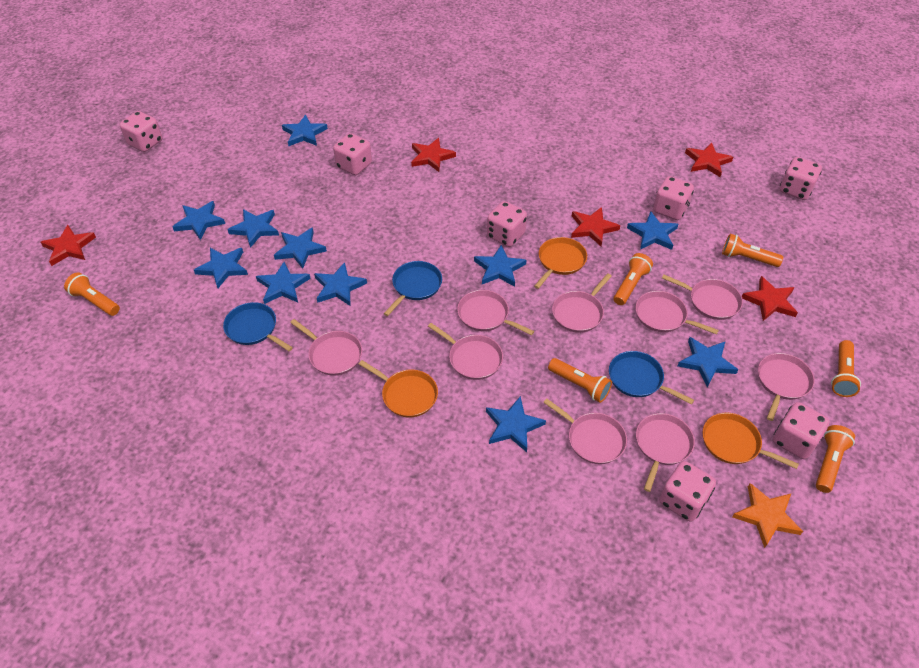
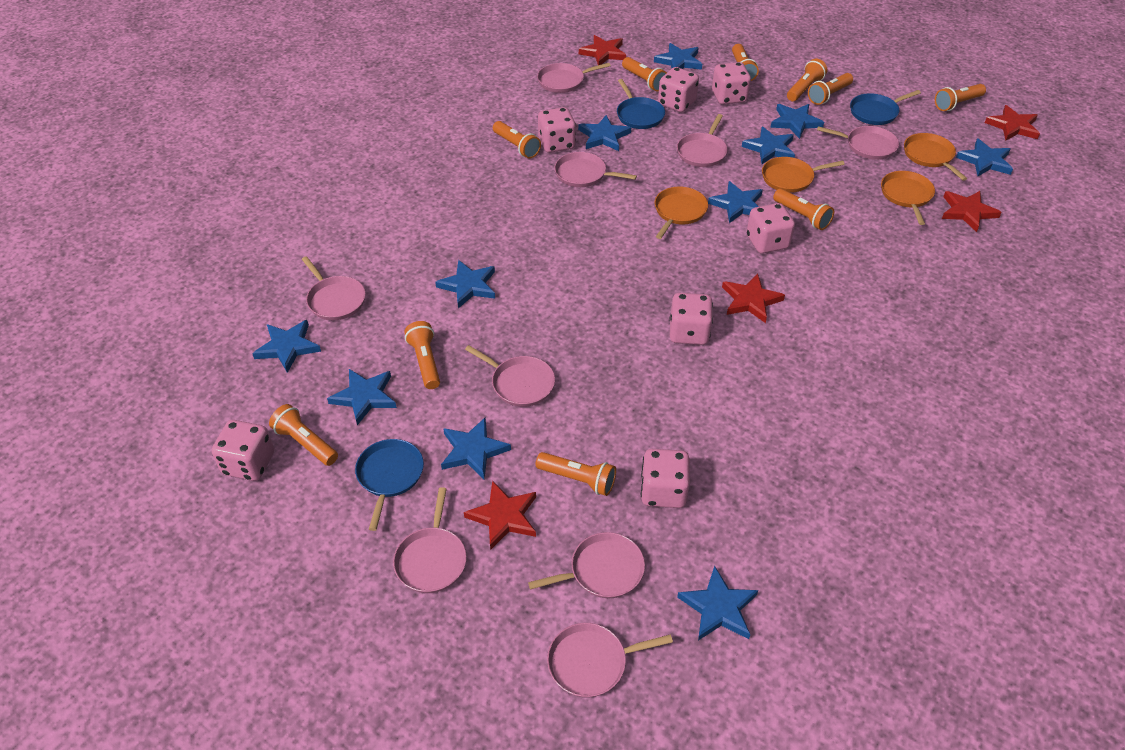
orange flashlight: [64,272,120,316] [548,358,612,403] [614,253,653,305] [722,234,783,267] [816,425,855,493] [831,340,861,397] = 6 -> [269,404,338,466] [404,321,440,389] [493,121,541,159] [536,452,616,496] [622,57,667,91] [732,44,759,81] [773,189,834,230] [787,59,827,101] [808,73,853,105] [935,84,986,111] = 10
orange pan: [359,360,438,417] [534,237,587,289] [703,413,799,469] = 3 -> [655,187,708,239] [762,157,844,193] [881,171,935,225] [904,133,967,181] = 4
orange star: [732,483,803,548] = 1 -> none = 0

